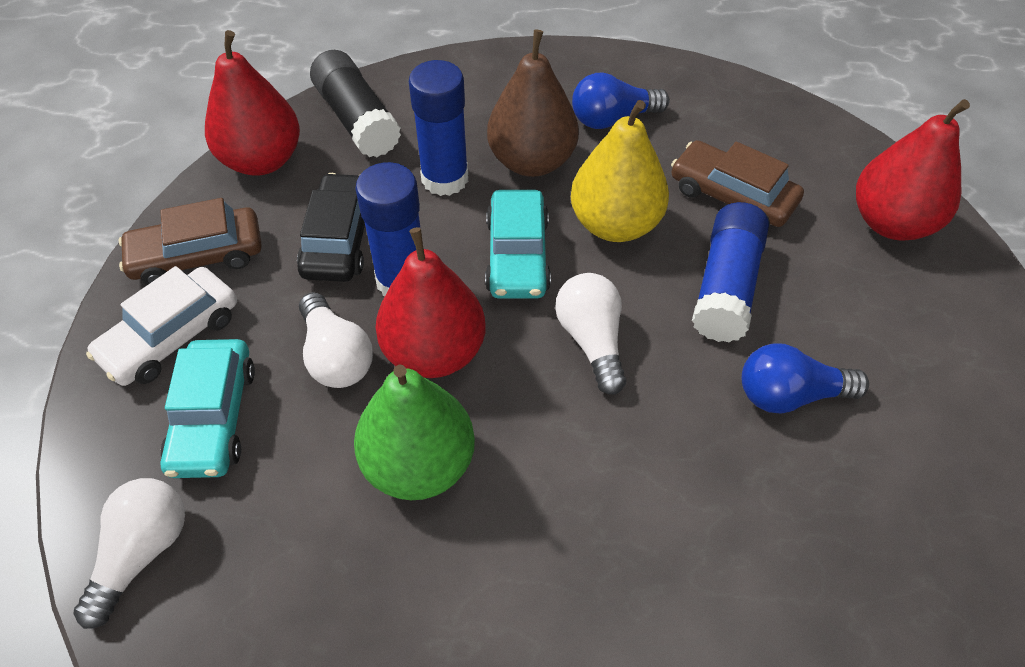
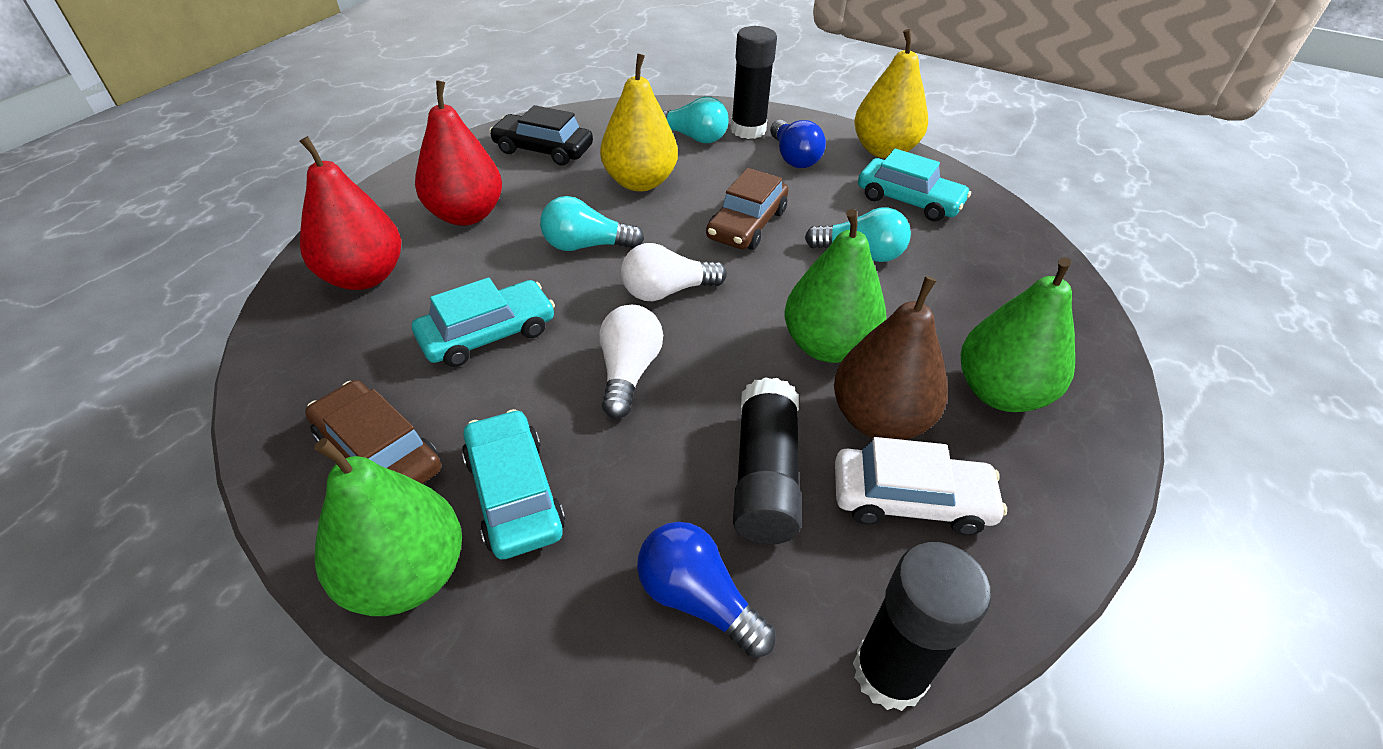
black glue stick: [310,50,401,157] = 1 -> [731,26,777,139] [733,377,802,545] [853,542,991,711] = 3
blue glue stick: [355,162,420,296] [409,60,468,196] [692,202,769,342] = 3 -> none = 0
green pear: [354,364,475,500] = 1 -> [314,438,462,616] [785,209,887,363] [961,257,1075,412] = 3
red pear: [205,30,300,176] [376,227,485,378] [856,99,970,241] = 3 -> [300,136,401,290] [415,80,502,226] = 2
turquoise car: [160,339,255,478] [485,190,551,299] = 2 -> [412,277,555,367] [462,409,565,559] [858,149,971,222] = 3
turquoise light bulb: none = 0 -> [540,196,644,251] [663,97,729,143] [805,208,911,262] = 3
white light bulb: [73,478,185,629] [299,292,373,388] [556,273,626,395] = 3 -> [600,305,663,419] [621,243,727,301] = 2
yellow pear: [571,100,669,242] = 1 -> [600,53,678,192] [854,29,928,159] = 2

